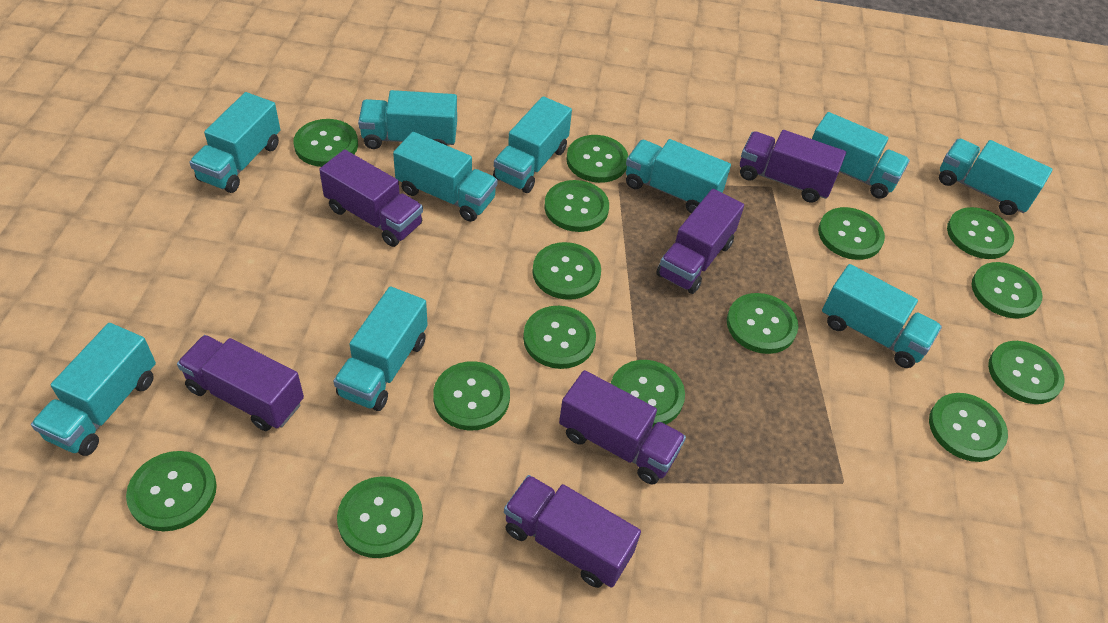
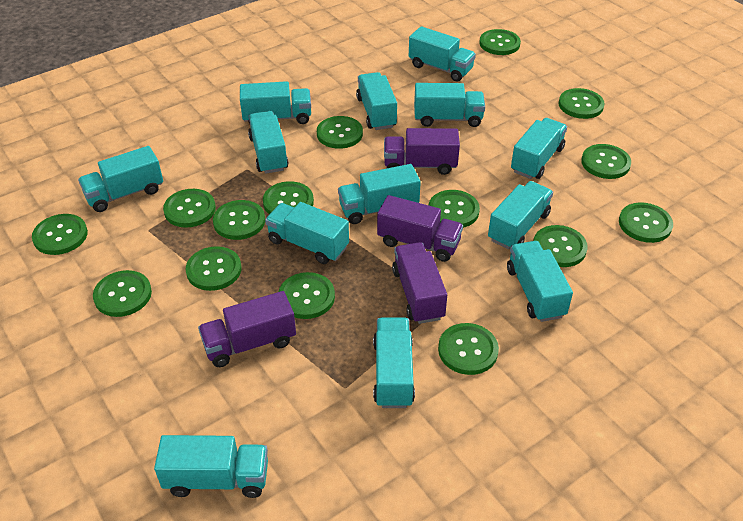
purple truck: [177,335,304,431] [319,150,423,247] [504,475,641,588] [559,370,686,485] [656,189,744,294] [740,130,846,203] = 6 -> [198,291,296,367] [377,195,463,262] [384,128,460,175] [392,242,447,324] = 4
turquoise truck: [31,323,156,456] [189,92,280,193] [333,286,428,411] [358,90,457,149] [393,132,498,222] [493,96,572,193] [626,139,731,213] [812,112,910,199] [822,264,942,368] [939,139,1053,215] = 10 -> [78,146,163,212] [154,435,268,498] [240,81,311,124] [248,111,289,174] [265,202,349,264] [338,164,421,224] [356,72,397,130] [373,317,415,408] [409,26,476,82] [414,83,485,127] [488,181,553,250] [507,241,573,322] [511,118,567,179] = 13

